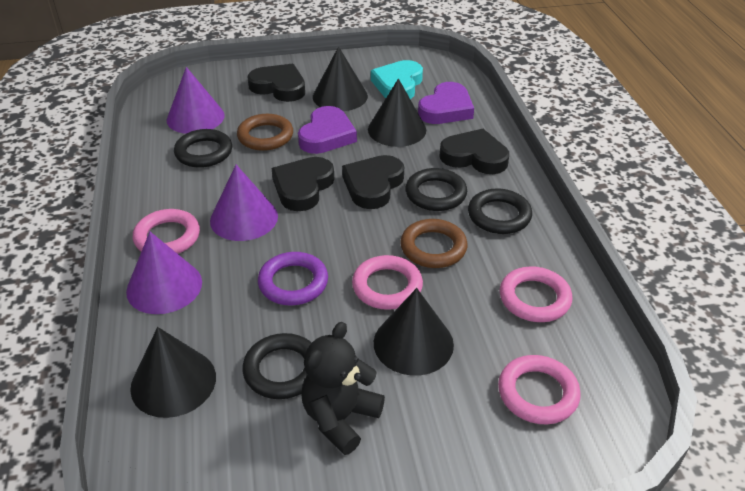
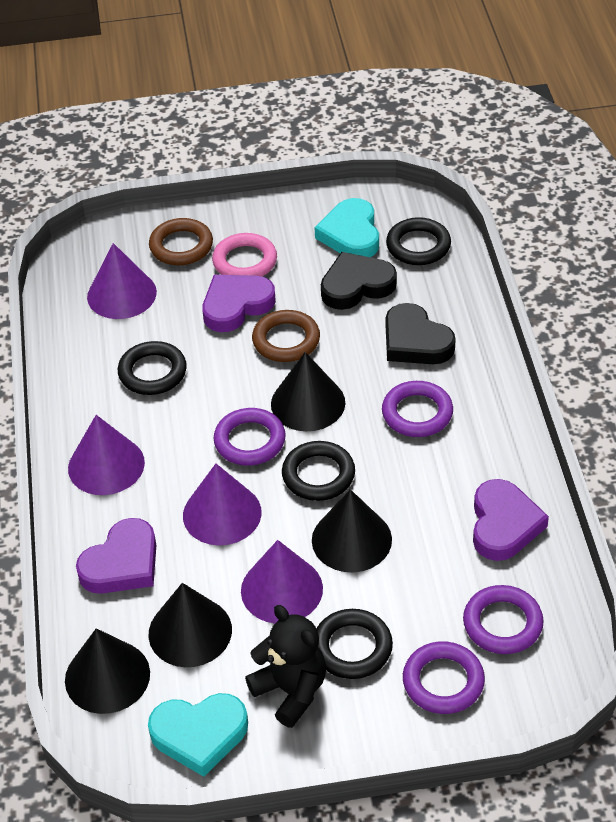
black heart: [248,64,305,102] [271,157,334,211] [342,155,404,209] [439,129,509,174] = 4 -> [321,252,397,310] [386,303,456,364] = 2
pink ring: [133,209,200,254] [352,255,423,310] [498,355,581,424] [500,266,573,322] = 4 -> [212,233,277,277] = 1
purple cone: [126,232,202,314] [167,67,225,134] [210,165,278,241] = 3 -> [68,415,145,495] [87,243,157,319] [183,464,262,545] [241,540,323,624] = 4
purple heart: [298,106,357,154] [418,82,474,124] = 2 -> [76,518,156,594] [202,275,276,332] [473,479,549,561] = 3
purple ring: [258,252,328,305] = 1 -> [213,408,286,466] [382,381,453,437] [403,641,485,714] [463,585,544,654] = 4
turquoise heart: [371,60,423,99] = 1 -> [148,693,248,777] [314,198,379,257] = 2

